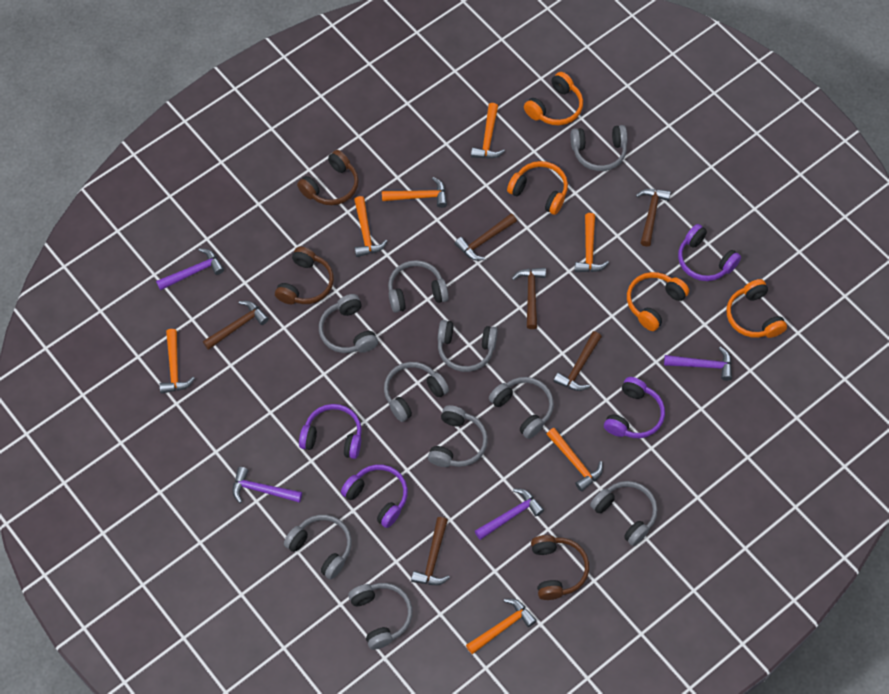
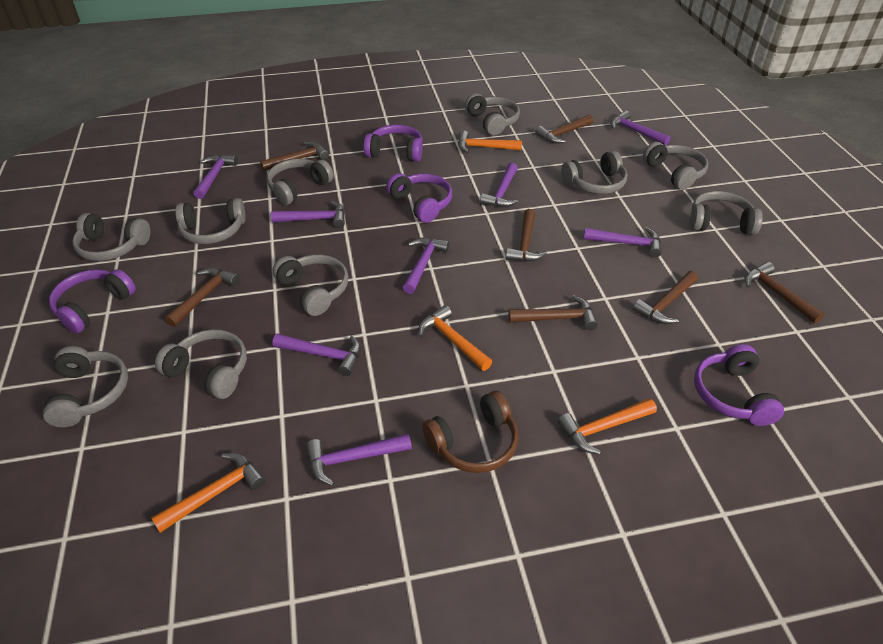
brown hammer: [203,301,269,350] [411,517,450,585] [454,214,517,261] [512,268,546,329] [553,331,602,391] [636,189,671,247] = 6 -> [165,267,240,327] [260,141,329,171] [506,209,547,262] [508,295,598,330] [535,114,593,144] [633,271,698,324] [745,262,825,324] = 7
brown headphones: [275,247,334,304] [297,150,359,205] [531,535,589,600] = 3 -> [422,391,519,473] = 1
orange hammer: [159,329,195,394] [354,196,387,257] [382,177,447,208] [466,599,537,654] [471,103,505,158] [546,428,603,491] [575,213,609,272] = 7 -> [151,453,266,533] [418,305,492,371] [458,130,522,153] [558,398,657,455] = 4
orange headphones: [507,161,568,215] [524,72,583,125] [627,272,689,331] [727,279,787,338] = 4 -> none = 0
purple hammer: [156,248,224,291] [233,467,302,503] [475,488,544,540] [664,347,732,381] = 4 -> [193,154,238,199] [271,201,345,228] [272,333,361,376] [306,434,412,486] [402,238,449,294] [480,163,519,207] [583,227,662,258] [610,111,670,145] = 8

